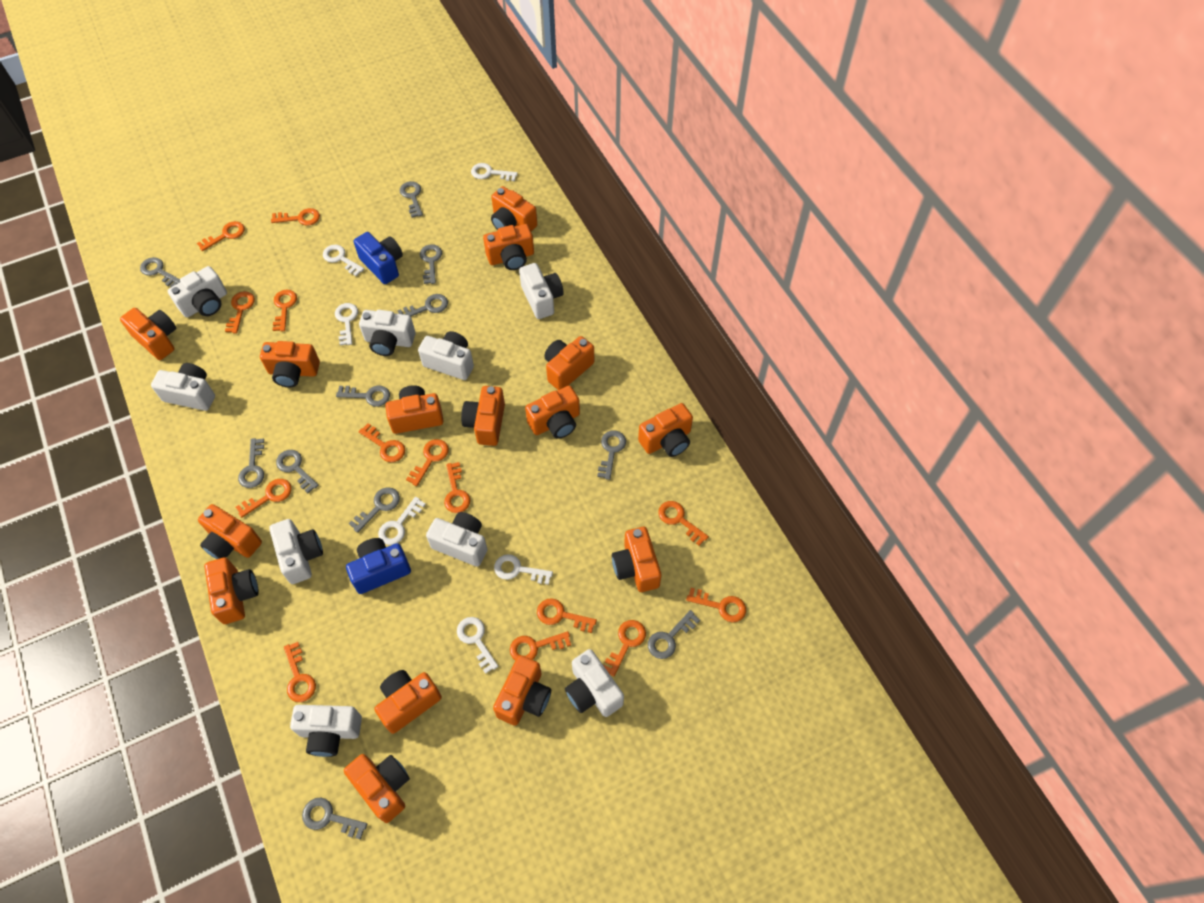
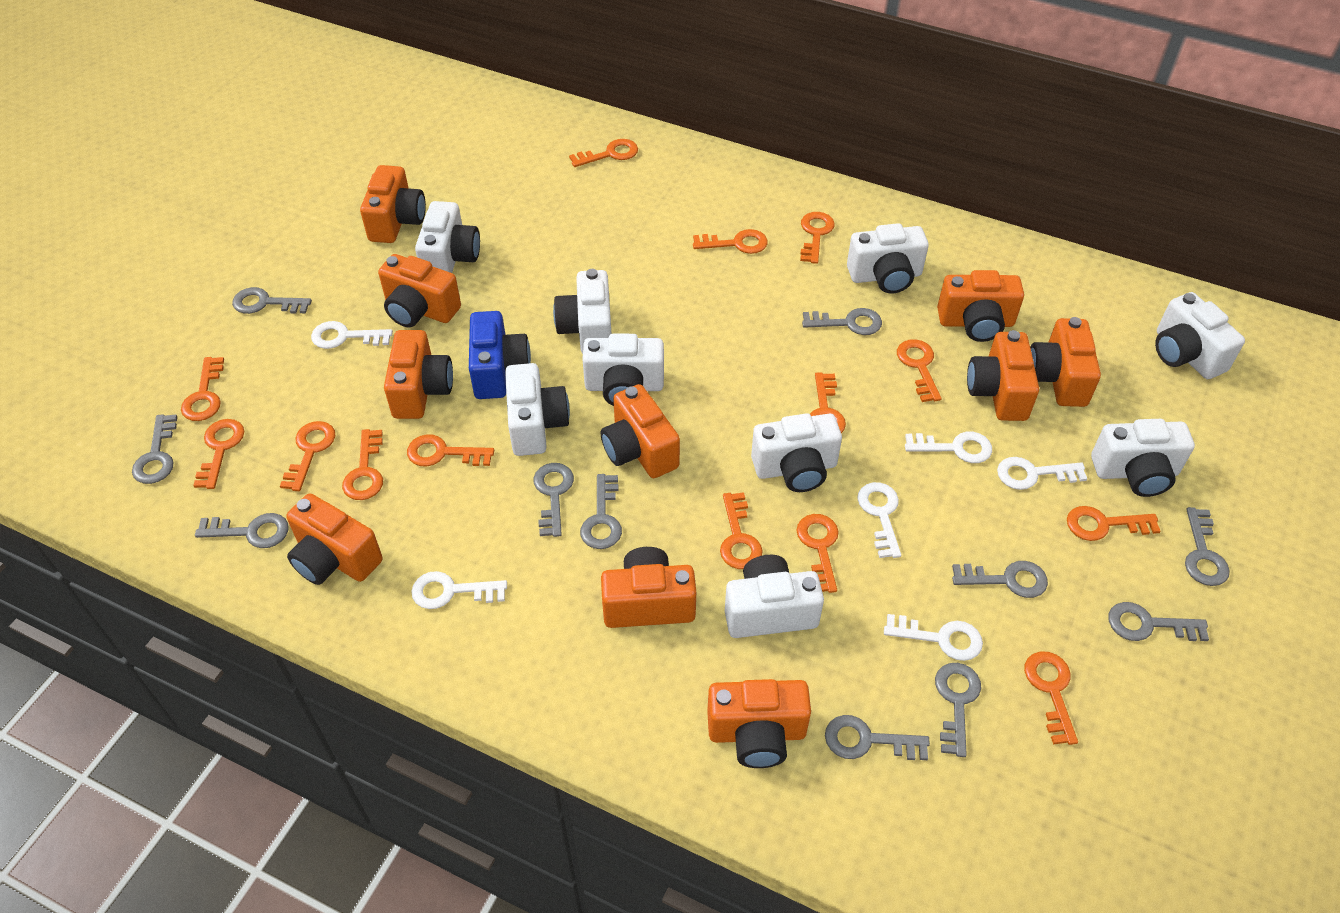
blue camera: [346,538,411,594] [354,232,403,284] = 2 -> [469,311,531,399] = 1
orange camera: [120,308,176,360] [198,504,262,559] [204,557,259,624] [260,341,320,387] [344,754,410,823] [374,670,442,734] [385,385,443,434] [461,386,505,446] [483,224,534,270] [491,186,537,231] [493,655,551,726] [525,386,580,439] [544,336,594,390] [612,527,661,592] [638,403,693,457] = 15 -> [286,493,382,585] [360,165,426,243] [378,254,461,327] [384,330,453,419] [601,384,680,478] [601,547,696,628] [707,679,811,768] [937,270,1024,342] [967,330,1039,421] [1030,317,1101,407] = 10

